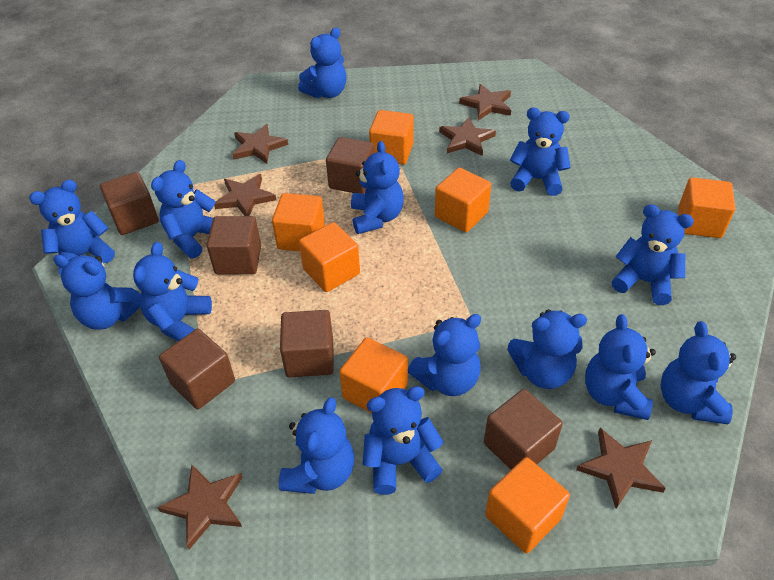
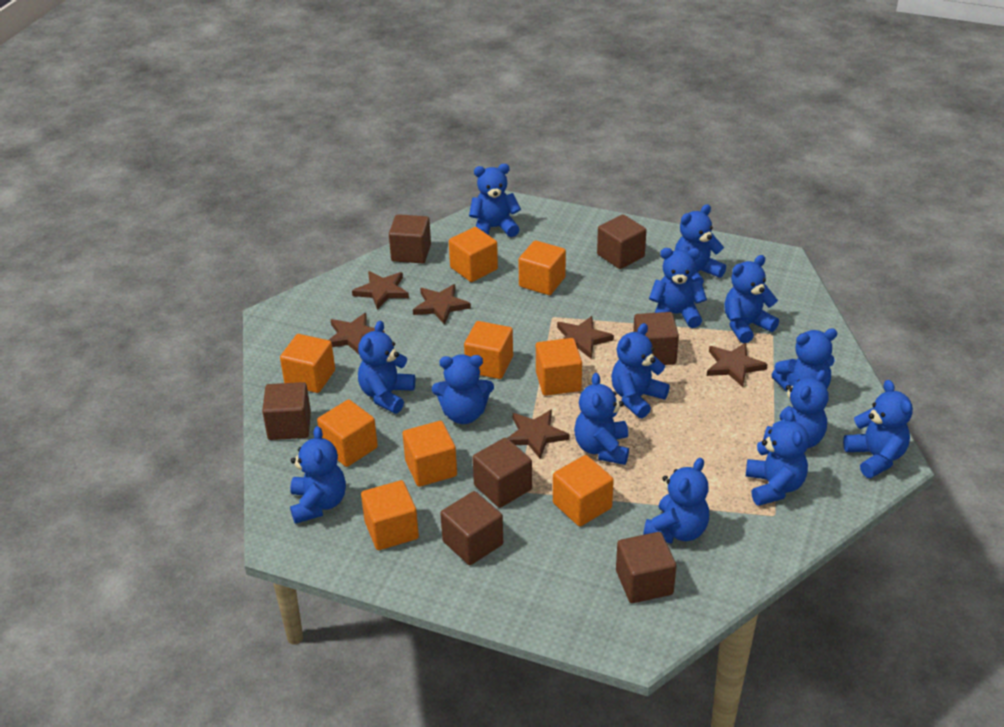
brown cube: [100,172,159,235] [159,328,235,409] [206,216,261,274] [280,310,334,378] [326,137,375,194] [484,389,563,470] = 6 -> [262,382,311,440] [389,214,431,263] [440,491,503,565] [473,438,532,508] [597,214,647,269] [616,532,676,603] [633,312,679,365] = 7
orange cube: [272,193,325,251] [299,222,360,292] [339,337,408,413] [369,110,414,165] [435,168,491,232] [485,457,570,553] [678,177,735,238] = 7 -> [280,334,335,393] [317,400,378,467] [361,480,419,550] [403,421,457,487] [449,227,498,282] [464,321,513,379] [519,240,566,295] [536,338,582,396] [553,455,614,526] = 9

